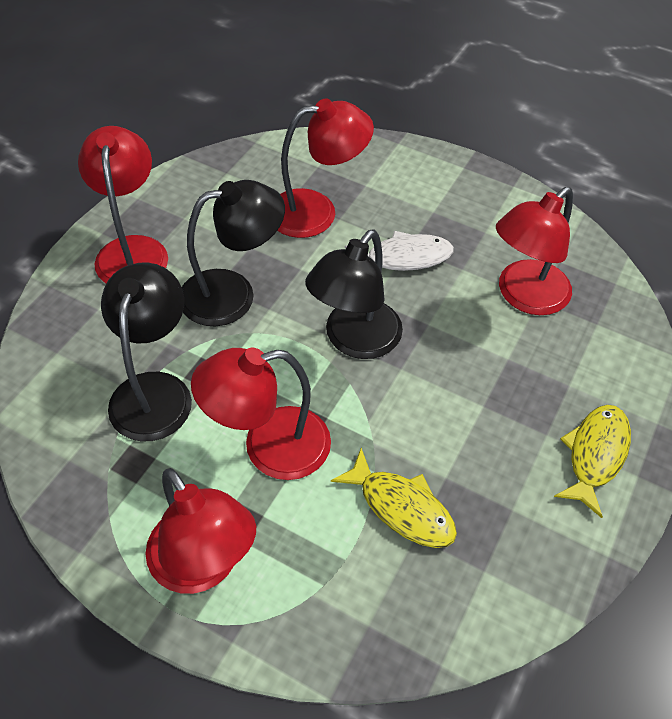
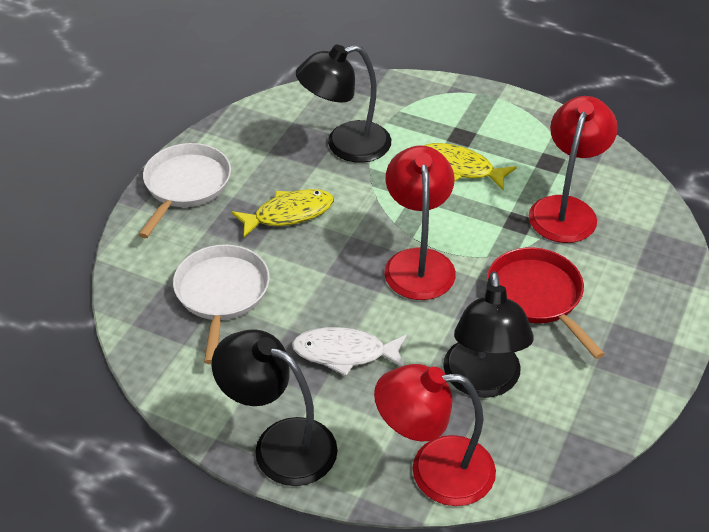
red lamp: [78,126,168,284] [145,468,256,594] [191,348,331,480] [277,98,374,238] [496,187,573,315] = 5 -> [374,364,496,506] [384,145,456,300] [529,96,618,243] = 3
red pan: none = 0 -> [487,247,605,359] = 1
white pan: none = 0 -> [138,143,231,238] [173,244,270,364] = 2

